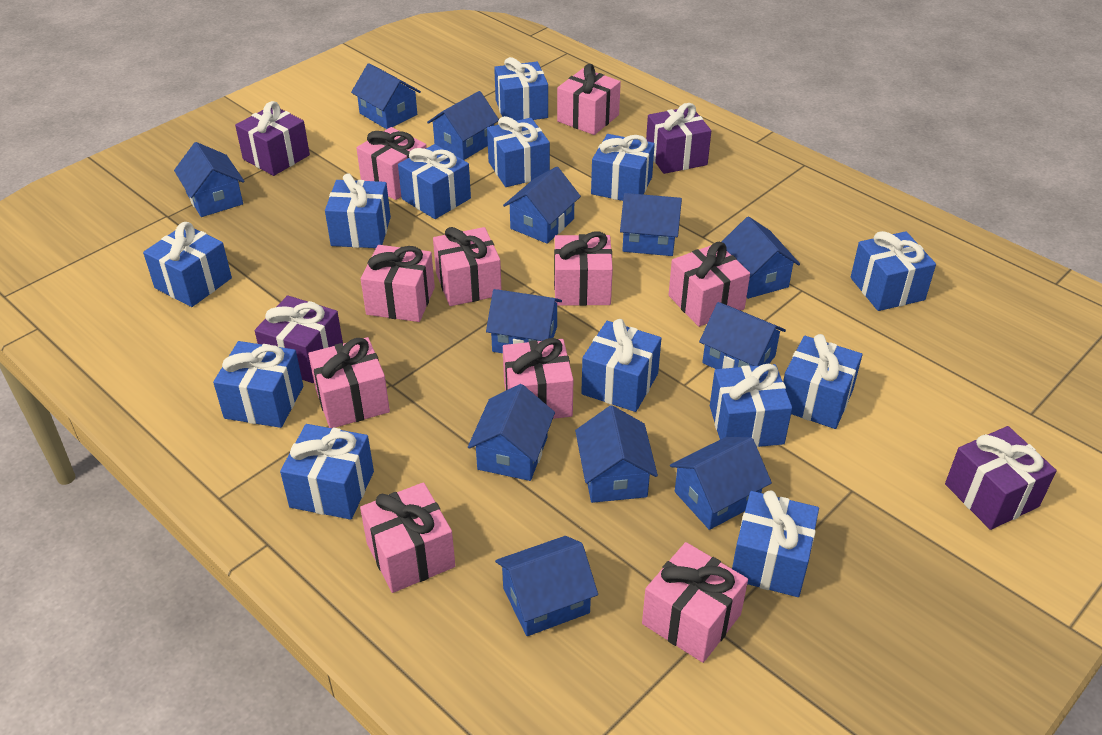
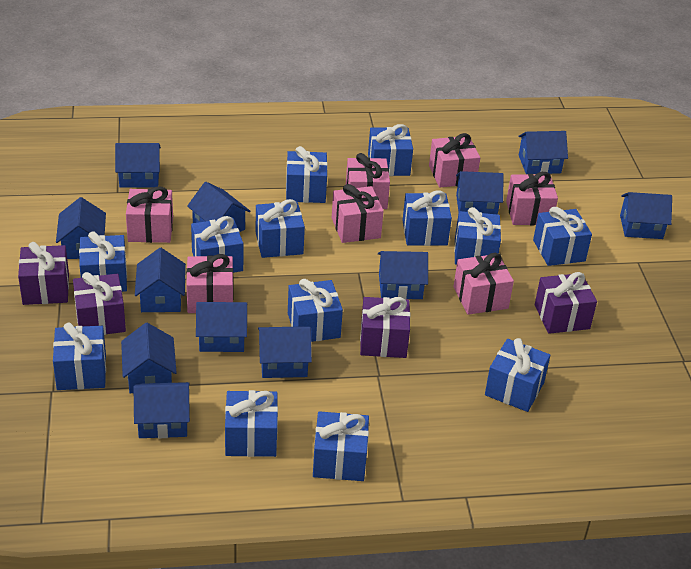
pink gift: [308,337,390,428] [356,127,427,200] [360,482,455,593] [361,245,435,322] [433,227,502,306] [503,338,573,419] [554,232,613,306] [557,64,621,135] [642,542,748,663] [669,242,750,327] = 10 -> [126,187,173,243] [186,254,233,313] [332,184,384,243] [346,153,390,209] [429,133,480,187] [453,253,514,315] [506,172,558,225] = 7

